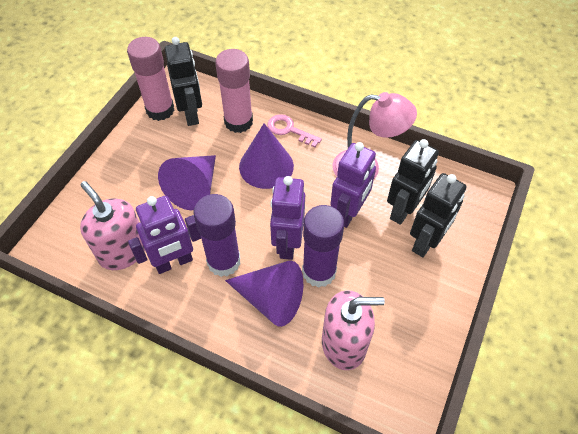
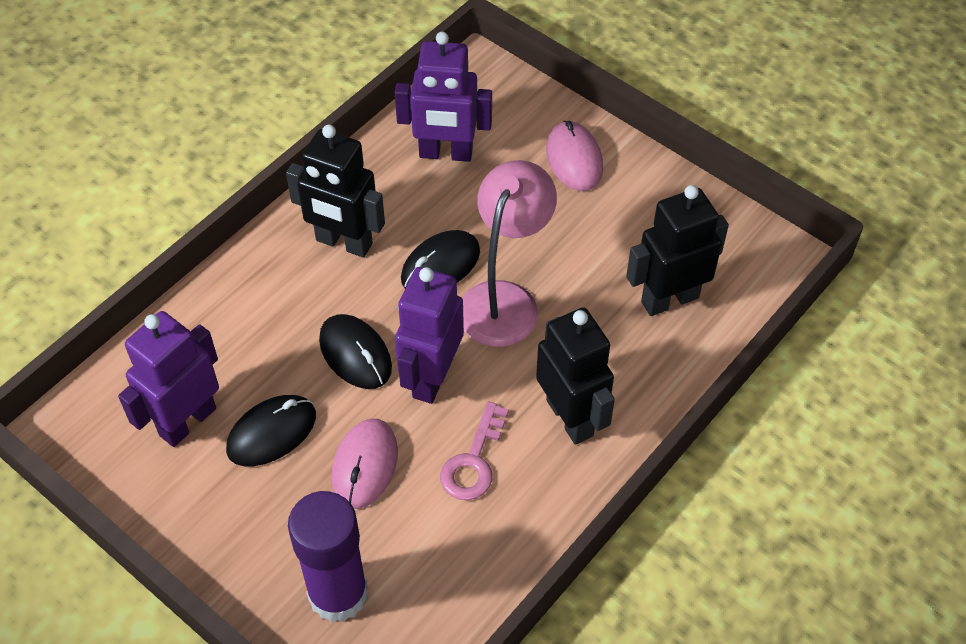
black mouse: none = 0 -> [226,395,316,466] [319,314,392,389] [401,230,480,288] = 3
pink glue stick: [127,37,174,121] [215,49,253,133] = 2 -> none = 0
pink mouse: none = 0 -> [331,419,398,509] [546,121,603,191] = 2
pink soap dispenser: [80,181,145,270] [322,290,385,370] = 2 -> none = 0
purple cone: [158,155,216,210] [225,261,303,327] [239,123,294,189] = 3 -> none = 0
purple glue stick: [193,194,241,277] [302,205,344,288] = 2 -> [288,491,368,622] = 1

